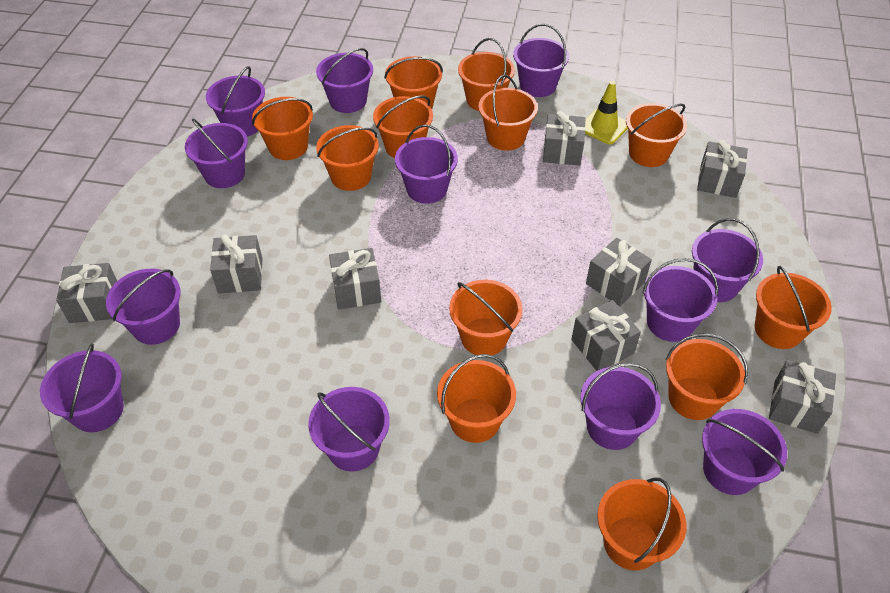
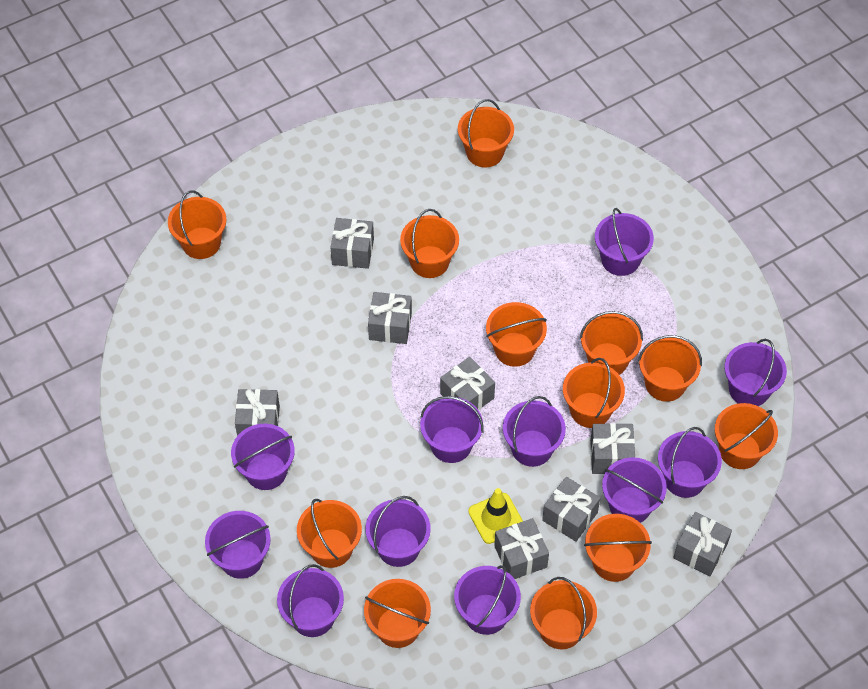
purple bucket: [40,343,124,432] [106,269,181,345] [185,118,248,188] [206,66,265,137] [308,387,390,471] [316,48,373,113] [395,124,458,204] [513,24,569,97] [580,363,661,450] [642,258,718,342] [692,218,763,302] [702,409,787,495] = 12 -> [205,511,271,579] [231,424,295,490] [277,564,344,637] [366,496,431,567] [420,396,483,463] [454,565,521,635] [503,396,566,467] [595,208,654,276] [602,457,667,523] [658,427,722,498] [724,339,787,406] = 11

